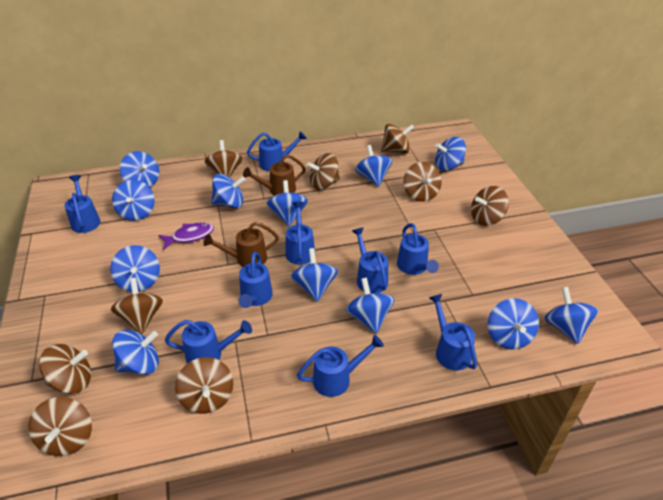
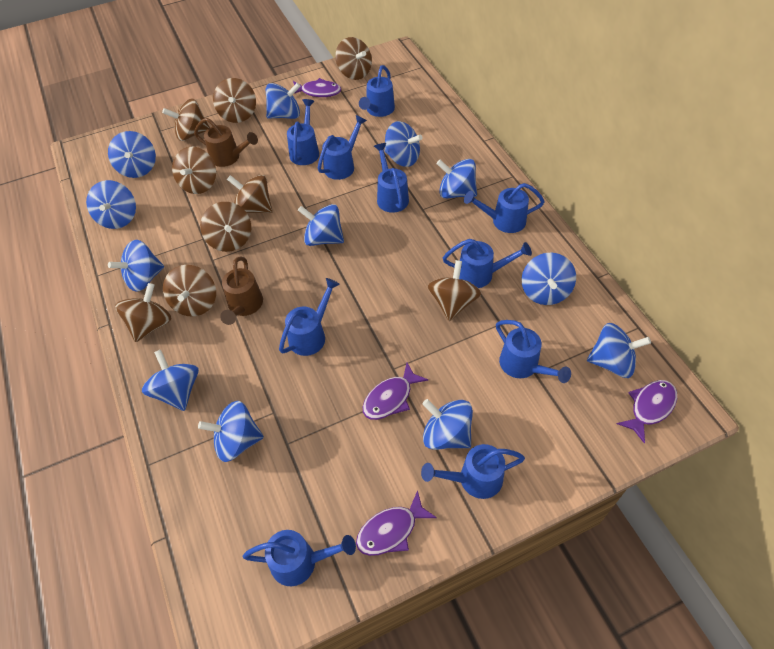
blue watering can: [65,175,100,233] [165,320,252,364] [238,252,273,308] [247,131,307,171] [285,202,315,265] [297,335,384,397] [352,227,388,293] [397,223,439,275] [429,294,477,371] = 9 -> [243,530,356,586] [279,278,340,356] [287,99,319,165] [318,115,367,180] [359,65,395,117] [374,143,409,213] [421,444,525,499] [443,239,532,288] [464,183,545,233] [496,320,571,383] = 10
purple fish: [158,222,214,249] = 1 -> [293,78,341,97] [356,490,437,556] [363,363,428,420] [617,380,677,444] = 4

